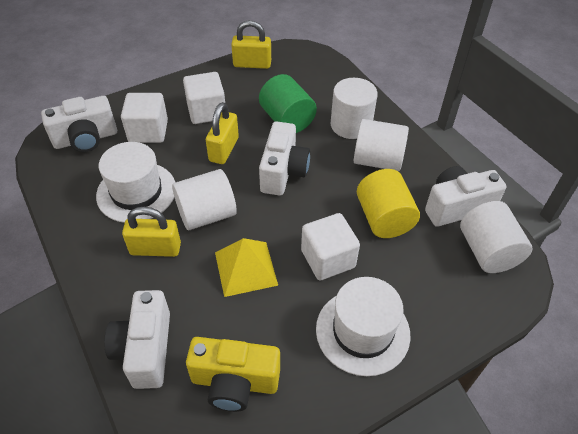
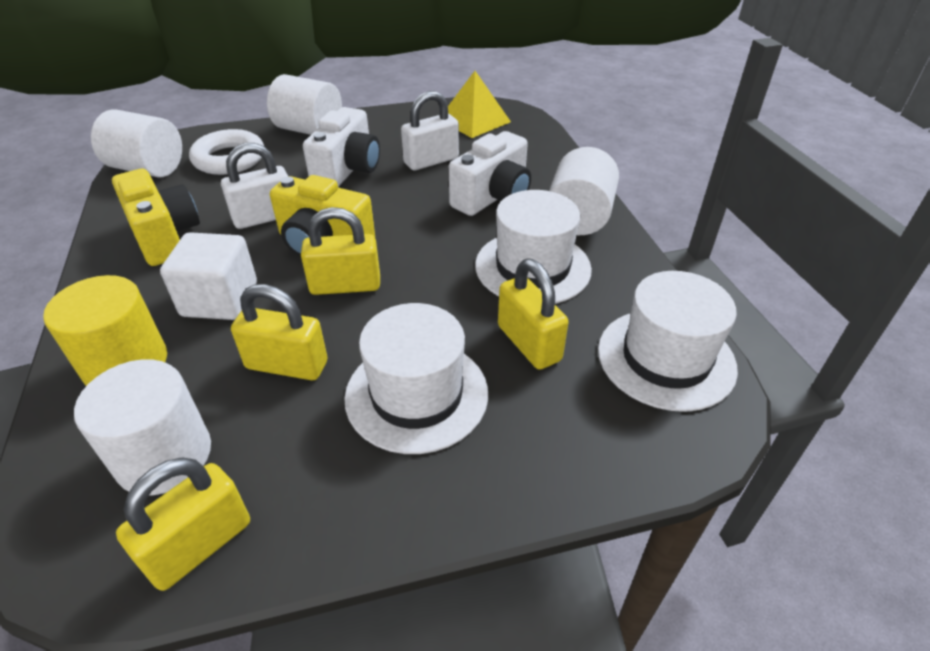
green cylinder: [259,74,317,133] = 1 -> none = 0
white camera: [41,96,117,152] [104,290,170,389] [259,121,310,196] [425,166,506,227] = 4 -> [303,107,380,187] [449,131,531,216] = 2
white cube: [121,93,168,143] [183,72,225,124] [301,213,360,280] = 3 -> [160,232,257,320] = 1
white hat: [96,142,176,223] [316,277,410,376] = 2 -> [344,303,488,454] [475,190,592,304] [598,271,738,412] = 3
white padlock: none = 0 -> [221,143,288,229] [401,91,459,170] = 2
white ring: none = 0 -> [189,129,264,175] = 1
yellow camera: [186,337,280,412] = 1 -> [112,169,200,266] [270,175,375,257] = 2
yellow padlock: [122,207,181,257] [206,102,239,164] [231,20,271,69] = 3 -> [116,458,250,591] [231,284,328,380] [301,207,380,295] [498,259,569,370] = 4

